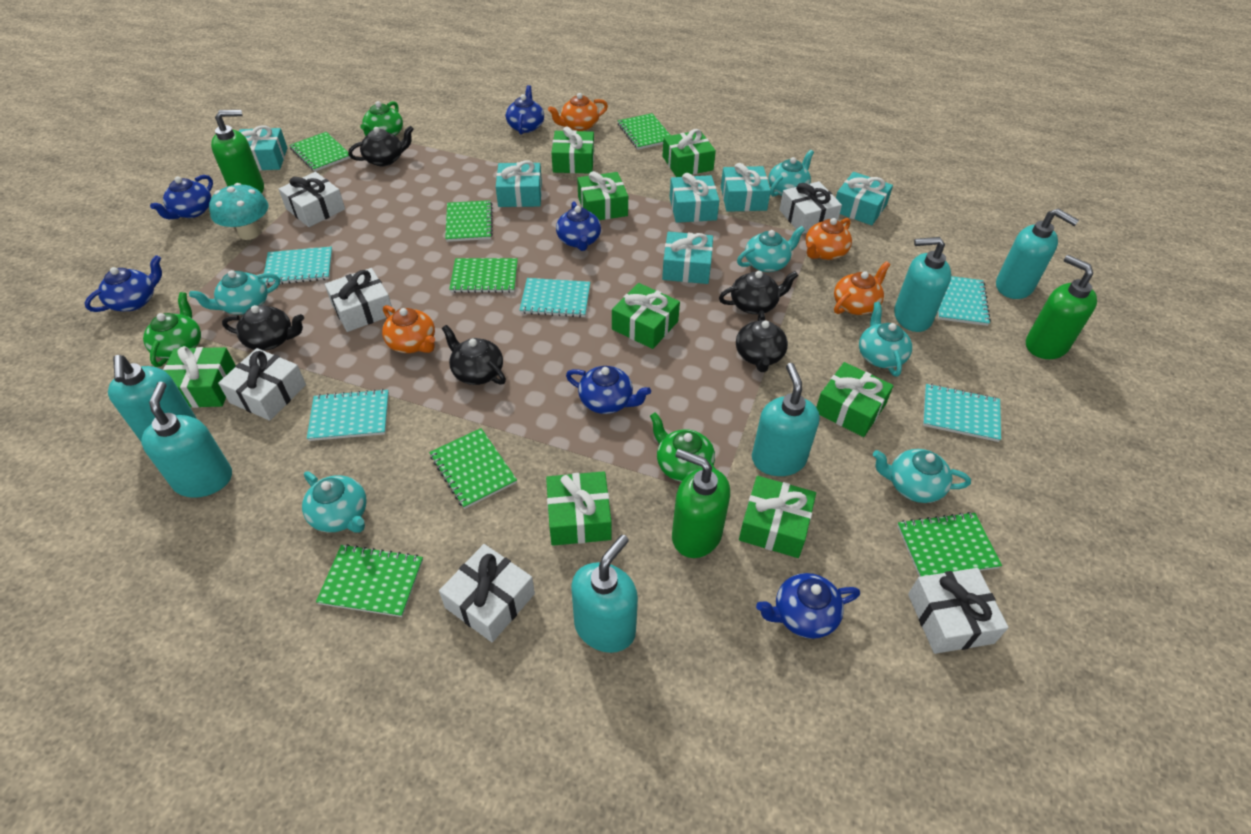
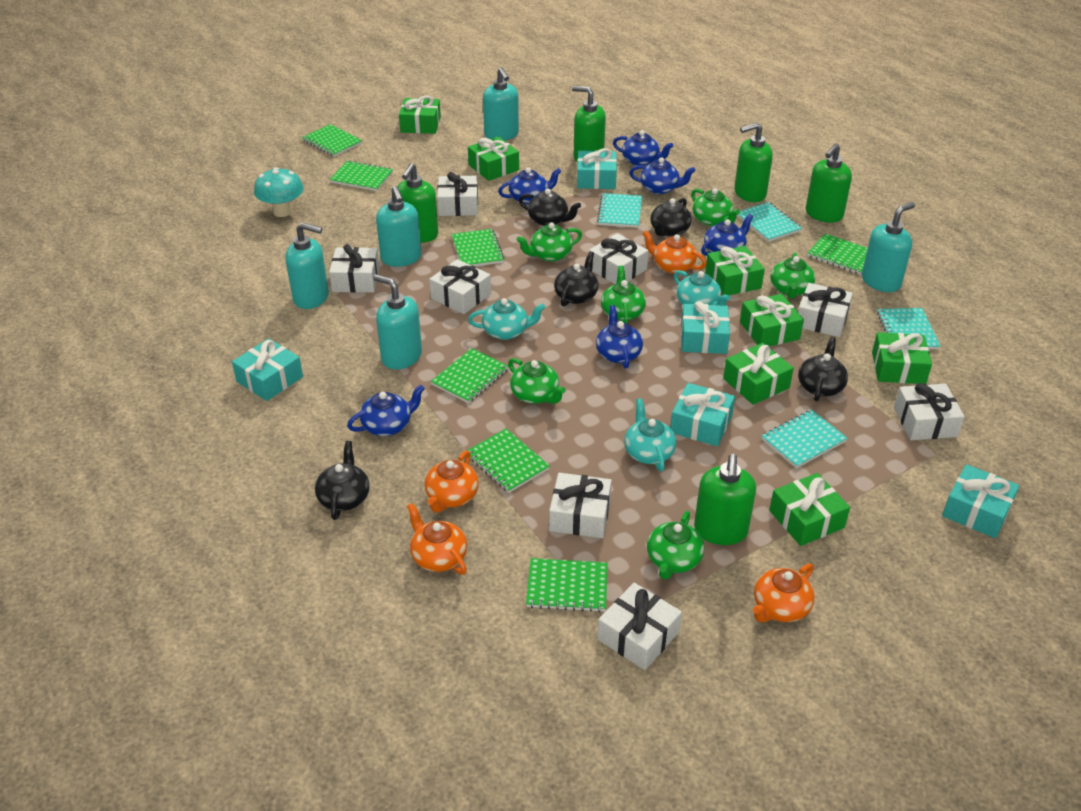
green gift: [163,346,236,408] [546,471,611,546] [552,126,594,173] [577,171,628,220] [612,283,680,349] [662,129,716,177] [739,476,816,558] [816,362,894,437] = 8 -> [399,95,441,134] [468,136,519,181] [705,246,765,295] [723,343,794,405] [740,294,804,346] [769,473,850,546] [872,332,932,384] = 7
green soap dispenser: [211,110,264,193] [672,449,730,558] [1026,255,1097,359] = 3 -> [397,163,438,243] [572,86,606,162] [694,454,756,545] [734,122,773,202] [806,143,852,223] = 5
green teapot: [143,292,201,367] [360,101,403,136] [650,412,716,482] = 3 -> [508,358,566,404] [516,222,582,262] [601,266,646,324] [647,511,704,580] [691,188,740,226] [771,252,815,299] = 6
turquoise gift: [239,125,287,171] [496,160,542,207] [662,232,713,284] [670,173,720,223] [721,163,771,212] [836,172,893,225] = 6 -> [232,338,303,401] [577,148,617,189] [670,383,735,446] [681,301,730,354] [942,464,1020,538] = 5
turquoise notebook: [263,246,332,285] [307,389,389,441] [520,278,590,317] [923,384,1001,442] [938,276,991,326] = 5 -> [597,193,642,228] [737,202,802,242] [761,410,848,468] [877,308,940,349] = 4
turquoise soap dispenser: [108,355,197,441] [141,382,232,498] [571,535,638,653] [752,363,820,476] [894,237,951,332] [996,209,1079,299] = 6 -> [285,222,329,309] [373,274,422,369] [376,186,421,267] [483,67,519,140] [862,202,915,292] = 5
turquoise teapot: [189,270,280,315] [302,471,367,533] [737,226,805,272] [768,150,814,196] [859,302,912,377] [873,449,971,503] = 6 -> [468,298,545,340] [624,398,676,471] [674,270,730,306] = 3
white gift: [218,348,306,421] [279,172,345,227] [325,268,394,332] [439,544,535,642] [779,181,842,234] [908,568,1009,654] = 6 -> [329,244,380,293] [429,259,491,314] [437,172,478,216] [549,473,612,538] [589,234,648,284] [597,583,682,670] [798,283,853,337] [894,383,965,440] = 8

